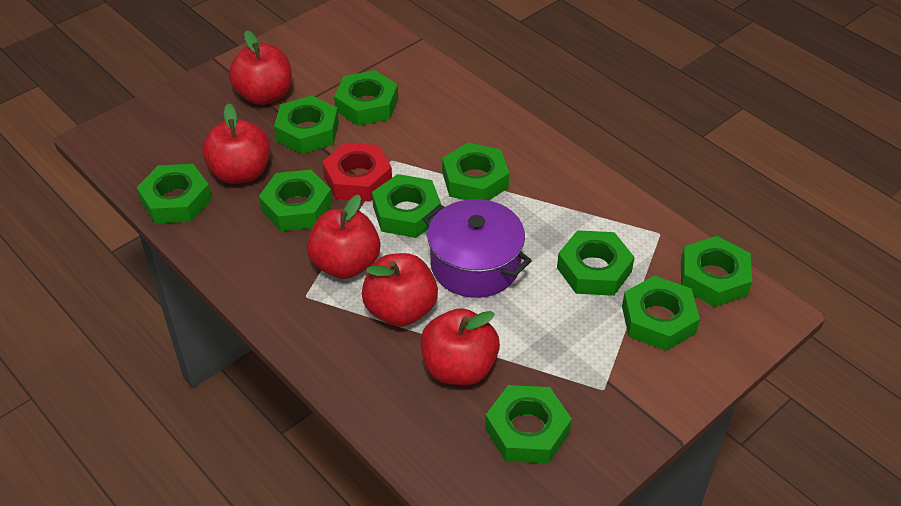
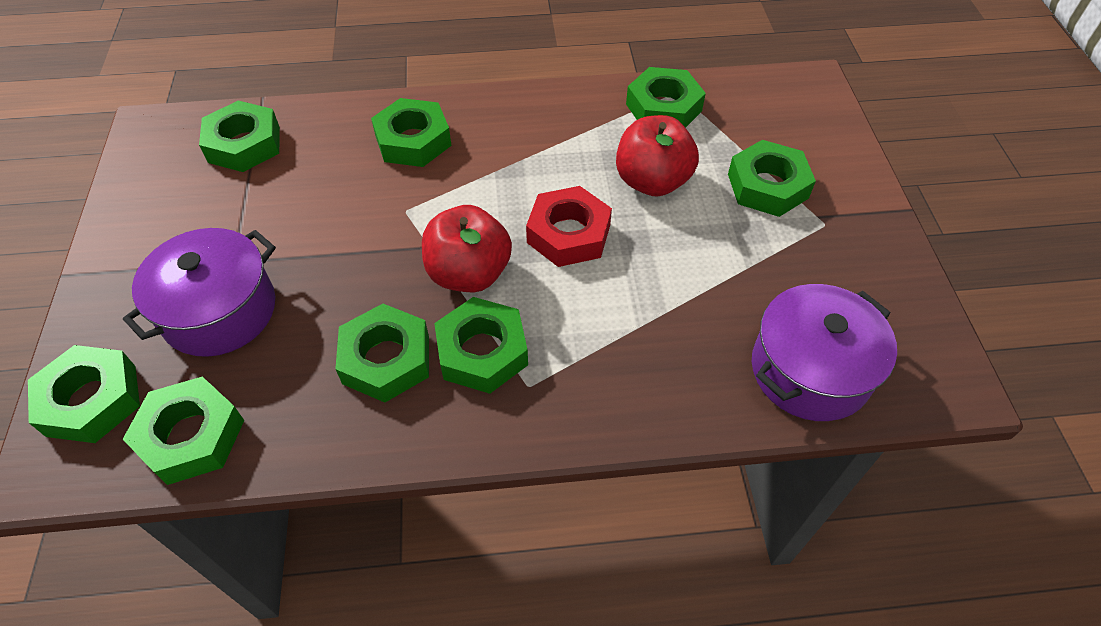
green nut: [136,164,212,223] [259,170,333,231] [274,95,339,154] [334,70,398,126] [372,174,442,238] [442,142,509,200] [485,385,572,464] [557,230,635,296] [622,275,700,351] [681,236,752,307] = 10 -> [28,345,140,443] [123,376,244,485] [199,101,280,172] [335,304,429,403] [371,98,452,167] [434,297,528,394] [626,67,706,128] [728,140,816,217] = 8
purple pot: [423,199,532,298] = 1 -> [123,228,276,357] [752,284,897,421] = 2
red apple: [202,103,270,184] [229,30,292,105] [307,195,380,279] [362,253,438,327] [420,308,500,385] = 5 -> [422,205,512,292] [616,115,699,197] = 2

